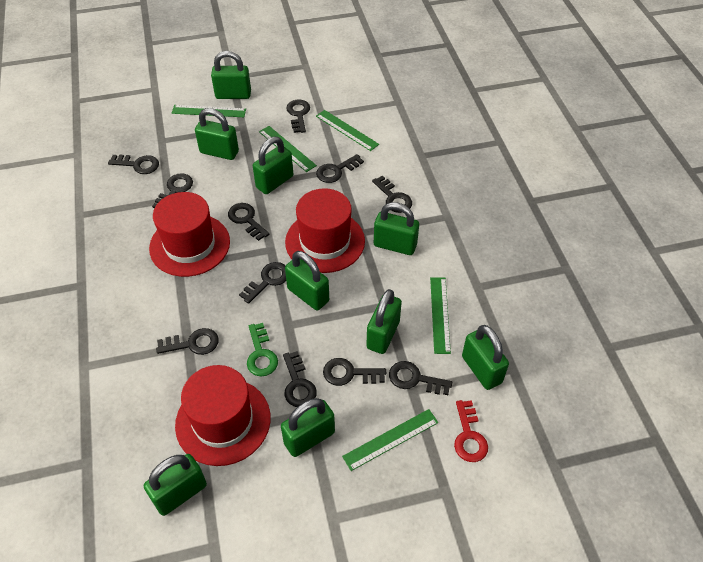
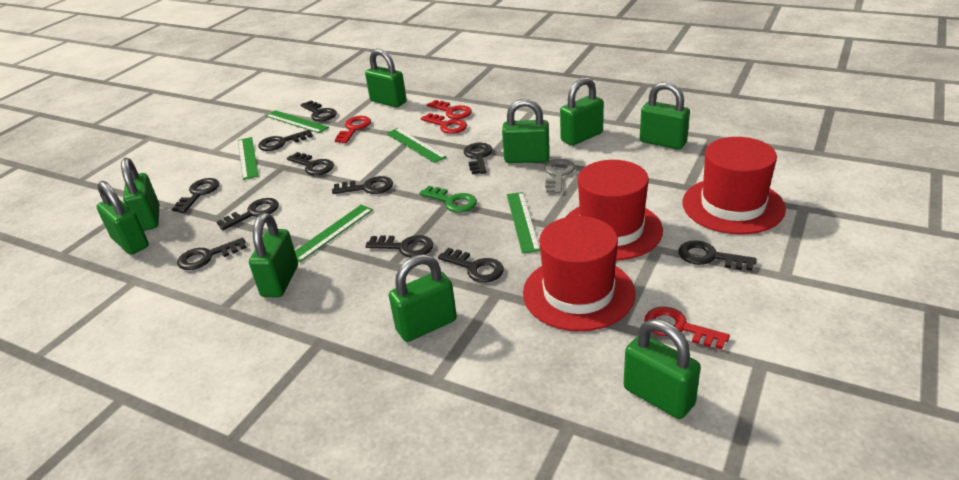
grey key: none = 0 -> [544,159,575,194] = 1
red key: [454,400,488,462] = 1 -> [335,116,371,143] [421,113,467,134] [427,100,472,119] [644,307,730,349] = 4

